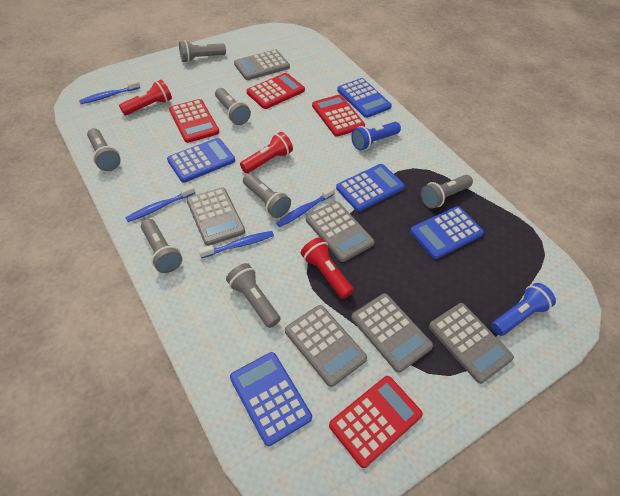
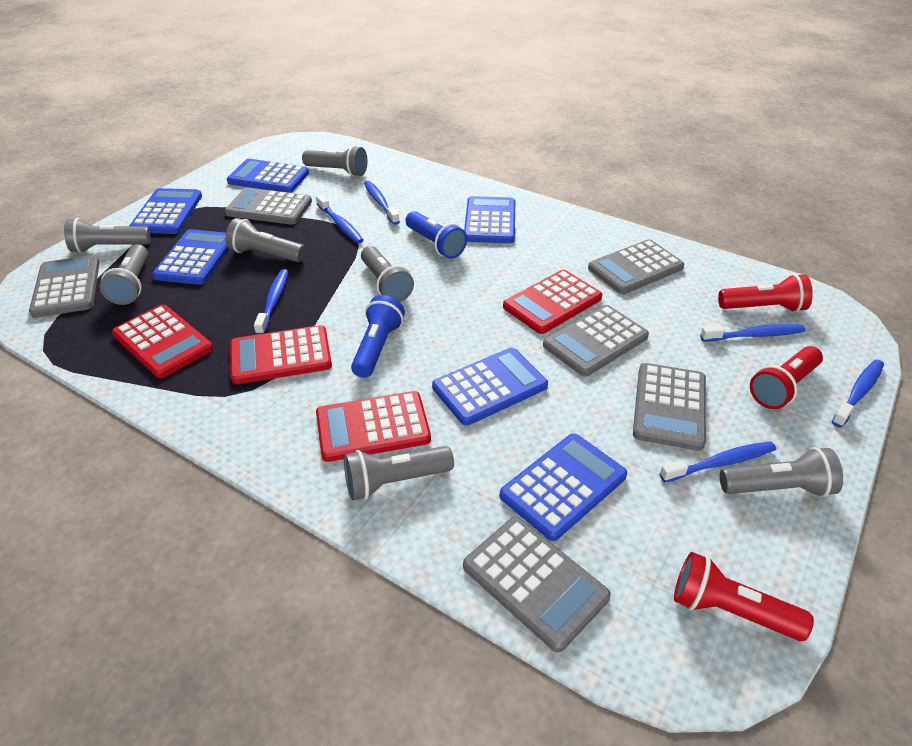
blue calculator: [167,138,235,183] [230,352,312,446] [336,164,405,212] [337,78,392,118] [410,206,484,259] = 5 -> [129,188,202,234] [152,229,229,285] [227,159,309,193] [432,348,548,426] [464,196,515,243] [500,433,627,541] = 6
blue toothbrush: [79,80,140,104] [125,185,195,222] [198,231,274,258] [276,186,335,227] = 4 -> [254,269,288,335] [316,195,364,244] [364,181,400,225] [659,441,776,482] [700,324,806,342] [832,360,884,428] = 6

